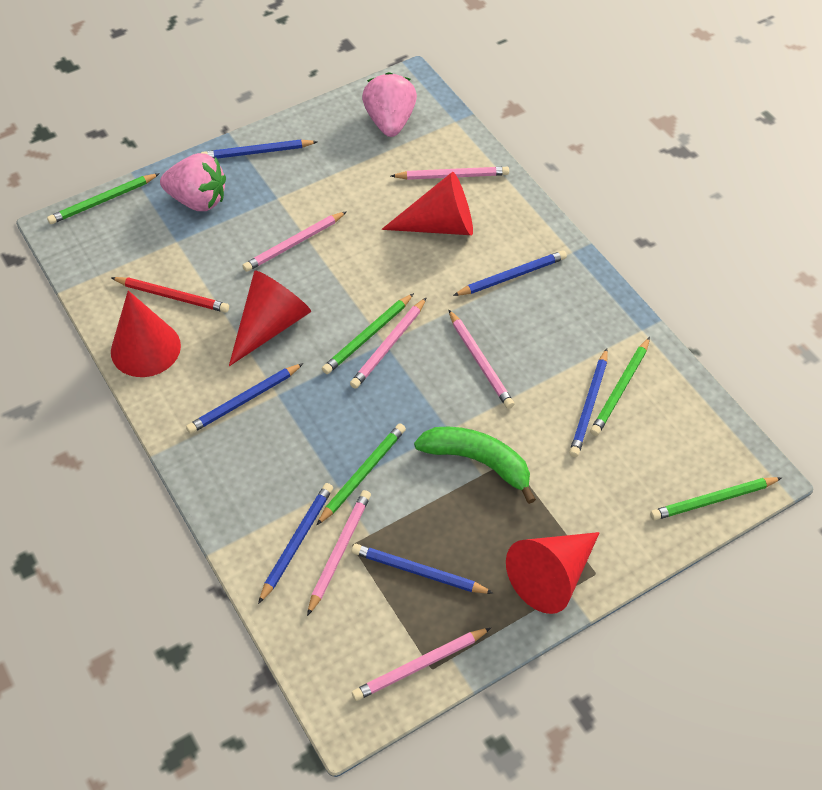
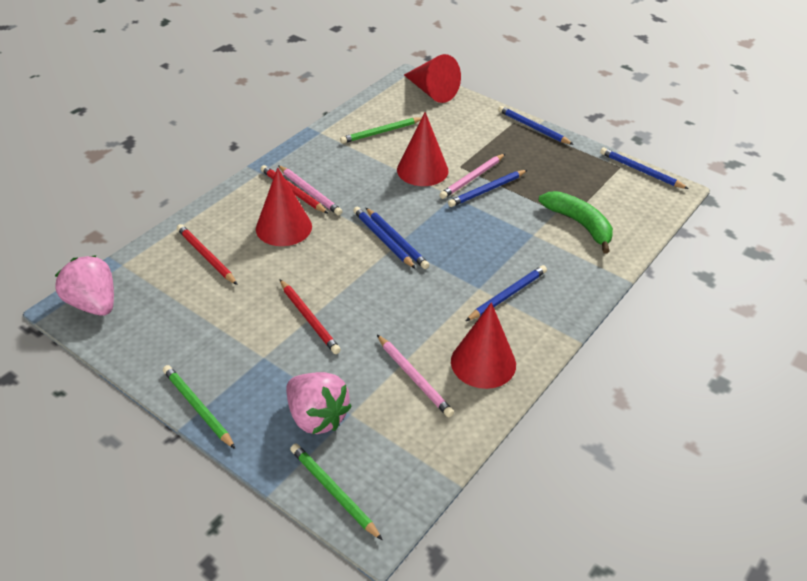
green pencil: [47,173,160,224] [316,423,406,526] [322,293,414,374] [590,337,650,436] [650,477,782,520] = 5 -> [163,365,235,449] [290,444,383,541] [340,117,422,144] = 3
pink pencil: [243,211,347,272] [307,490,371,616] [350,297,427,389] [352,628,491,701] [391,167,509,180] [448,309,514,409] = 6 -> [278,165,343,215] [377,335,454,417] [439,154,505,199] = 3
red pencil: [111,277,229,313] = 1 -> [177,224,238,285] [261,165,328,213] [279,279,341,354] = 3

